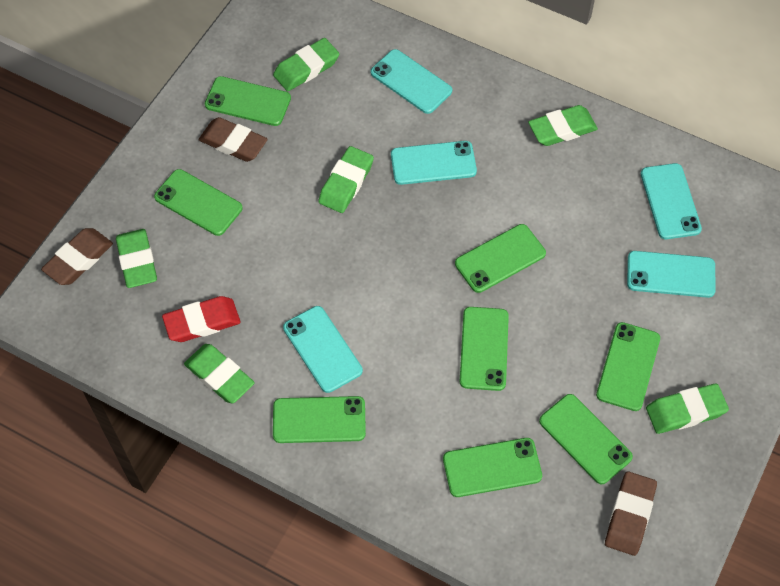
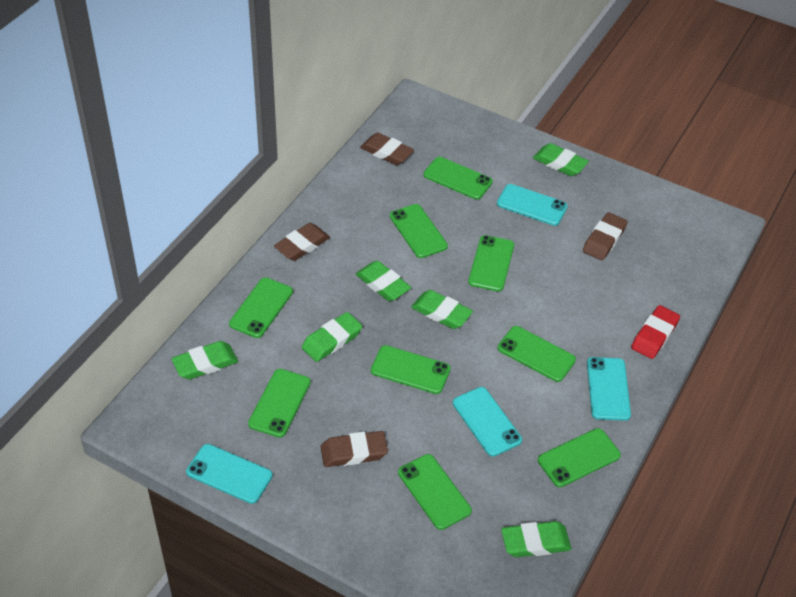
brown eraser: [41,228,113,285] [199,117,268,162] [605,471,657,556] = 3 -> [274,223,330,261] [321,431,388,467] [360,133,414,165] [583,212,628,260] = 4
green phone: [154,169,243,236] [205,76,291,126] [273,396,366,443] [443,438,542,497] [455,224,546,293] [460,307,509,391] [539,394,633,484] [596,322,660,411] = 8 -> [229,277,293,338] [248,369,311,438] [371,345,451,394] [390,204,448,258] [398,454,472,530] [423,157,493,200] [468,235,514,292] [498,326,576,382] [538,428,621,487] = 9
turquoise phone: [283,306,363,393] [371,49,452,114] [391,141,477,185] [627,251,716,298] [641,163,702,239] = 5 -> [186,444,273,504] [453,387,522,457] [497,184,568,226] [587,357,631,421] = 4

